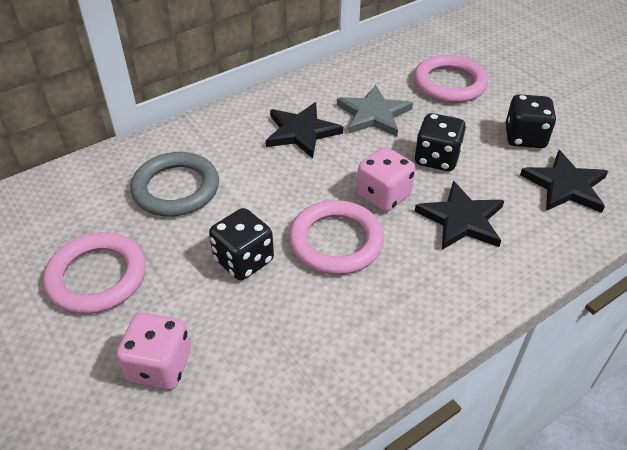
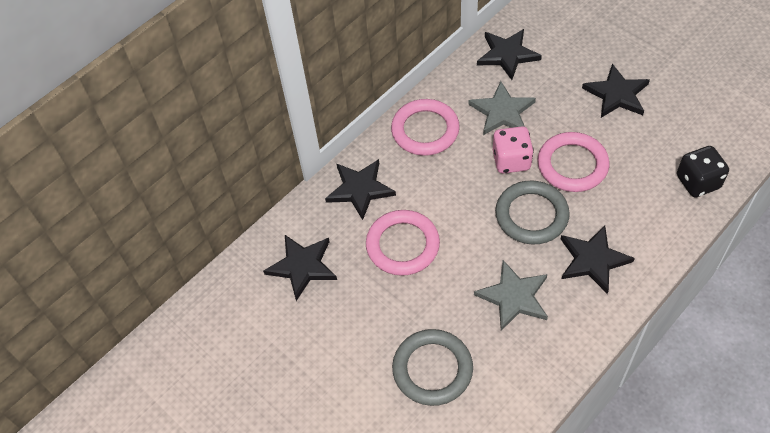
black dice: [209,208,274,280] [414,113,466,171] [506,94,557,148] = 3 -> [677,146,729,197] = 1
black star: [266,102,343,158] [415,181,504,250] [520,150,608,213] = 3 -> [263,235,337,301] [325,159,396,220] [477,29,542,80] [561,225,635,294] [582,64,650,118] = 5
grey ring: [130,152,219,217] = 1 -> [392,329,473,406] [495,180,570,244] = 2
grey star: [337,85,413,136] = 1 -> [468,81,536,135] [474,260,548,331] = 2
pink dice: [117,313,191,390] [356,147,415,212] = 2 -> [493,126,534,174] = 1

